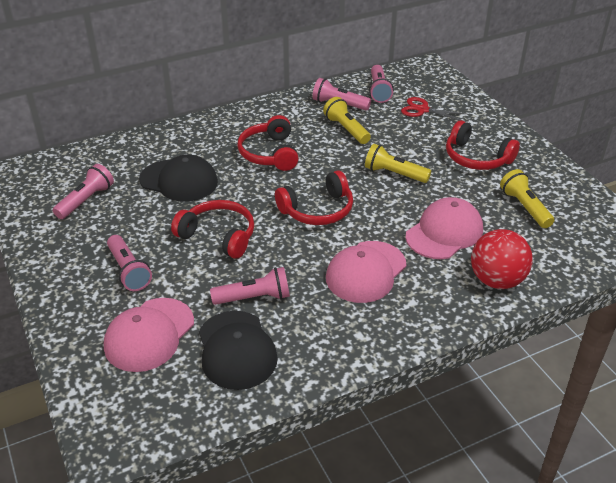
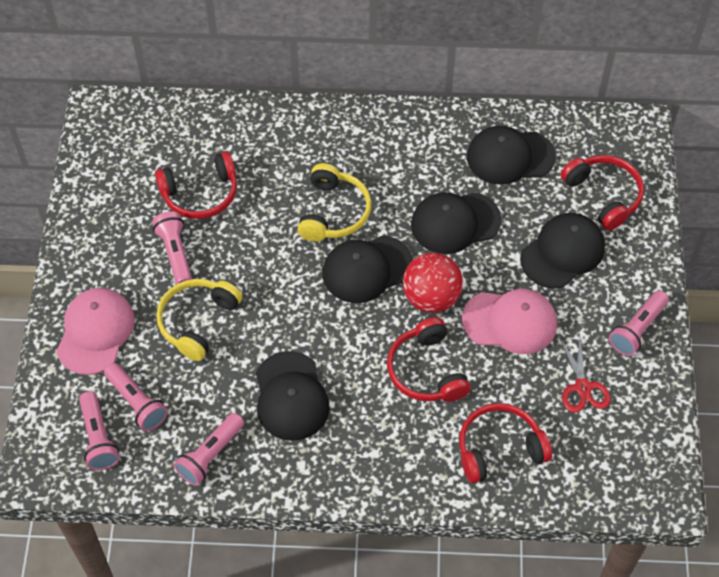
black cap: [139,155,218,202] [199,311,278,390] = 2 -> [256,351,330,441] [323,235,413,303] [411,192,502,254] [467,126,556,185] [520,213,605,289] = 5
pink cap: [104,298,194,372] [326,241,406,303] [405,197,483,259] = 3 -> [57,288,135,375] [462,289,557,354] = 2
yellow flashlight: [323,97,371,144] [365,144,431,183] [500,169,554,228] = 3 -> none = 0
yellow headphones: none = 0 -> [156,279,242,361] [298,163,372,242] = 2

